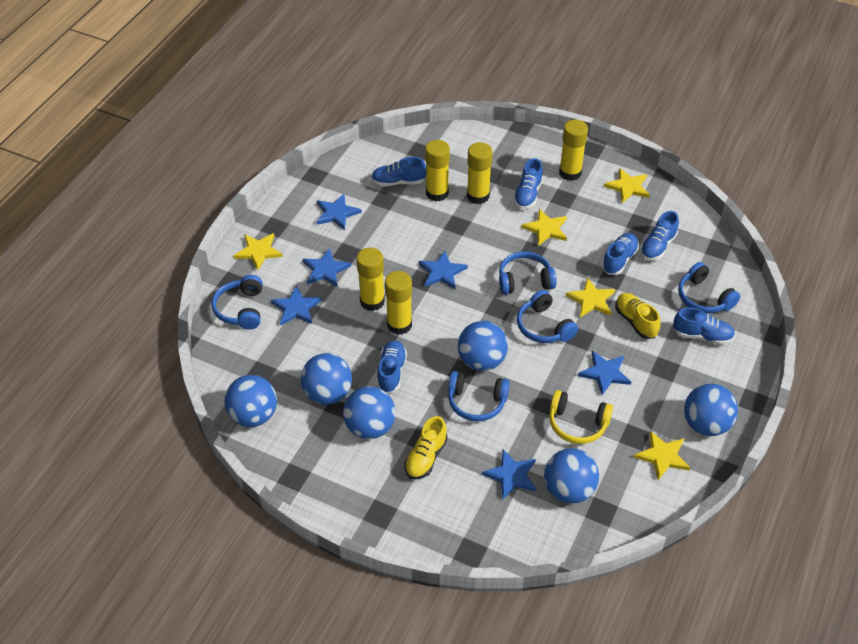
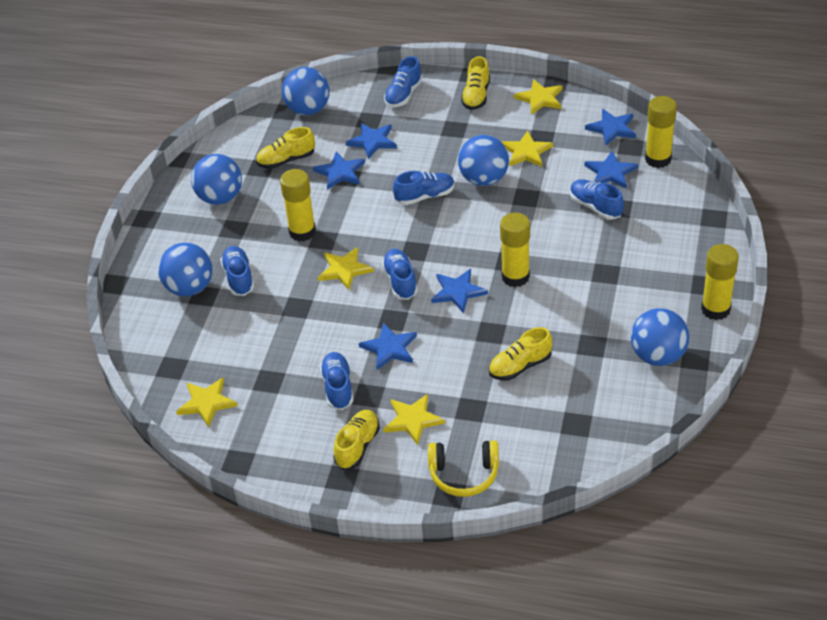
blue ball: [225,375,277,427] [301,353,352,405] [343,386,396,439] [458,321,508,371] [544,448,599,504] [684,384,738,436] = 6 -> [158,243,212,296] [191,154,242,205] [282,67,330,115] [458,135,509,186] [631,308,689,366] = 5
blue headphones: [212,275,263,330] [448,371,510,421] [499,251,557,294] [517,290,578,343] [678,262,740,313] = 5 -> none = 0
yellow glue stick: [356,247,385,311] [385,271,412,335] [425,140,450,202] [467,142,493,204] [559,119,588,181] = 5 -> [280,169,316,241] [500,212,530,287] [645,96,677,168] [701,244,739,320] = 4
yellow shoe: [405,416,448,479] [615,293,661,339] = 2 -> [256,127,315,169] [333,410,380,470] [461,56,490,110] [489,327,552,381] = 4

